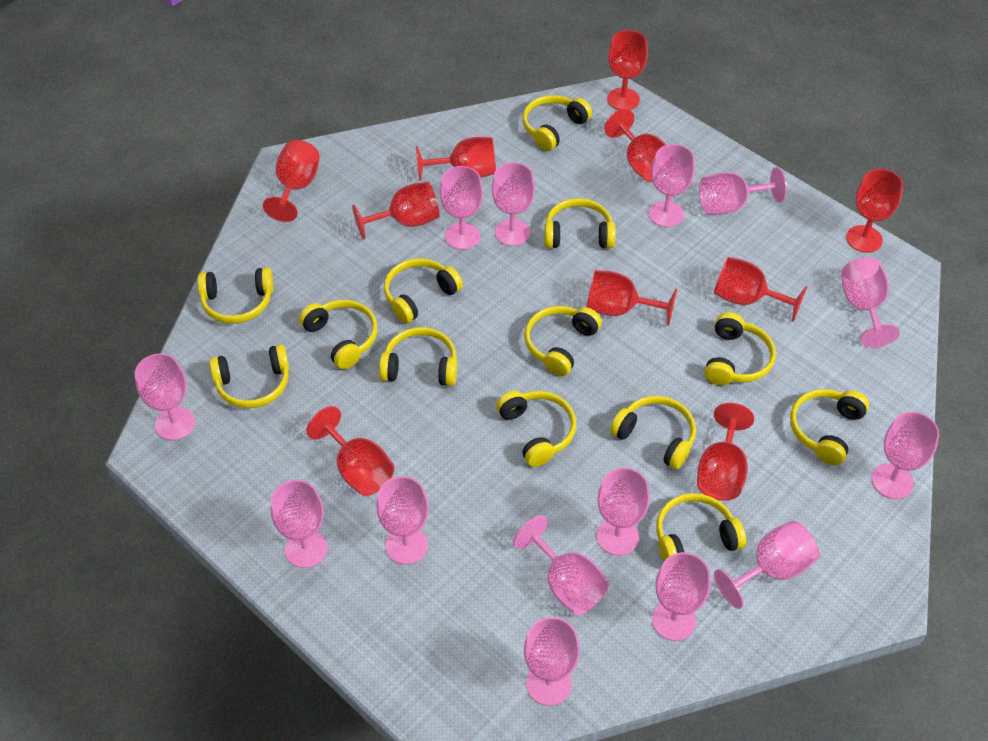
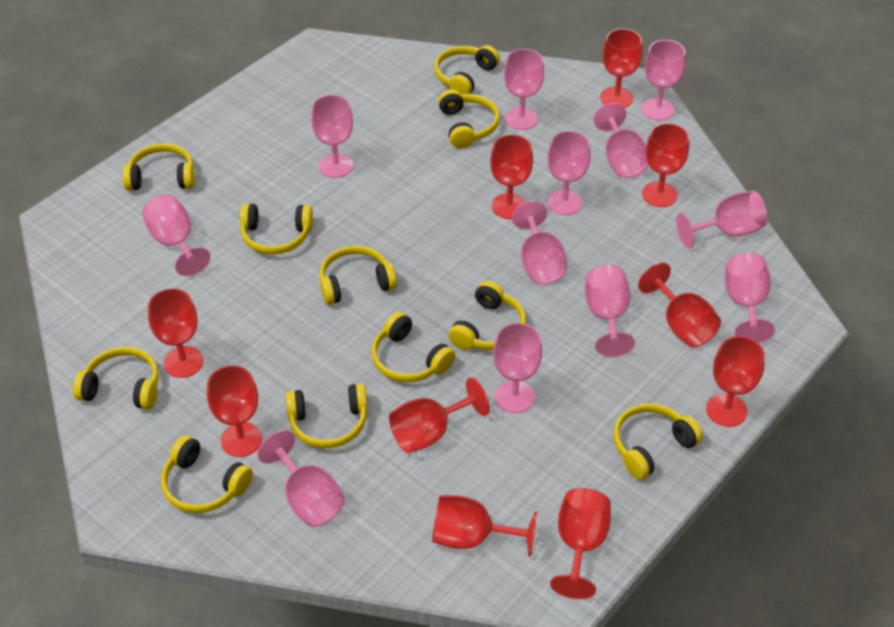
pink goblet: [135,353,195,440] [271,480,327,568] [376,476,429,564] [440,166,483,250] [492,162,535,246] [513,515,609,615] [524,617,580,706] [597,467,650,556] [649,144,695,227] [652,552,711,641] [699,167,787,215] [714,521,819,609] [841,257,900,348] [872,412,939,499] = 14 -> [142,194,210,276] [257,430,345,526] [311,95,353,178] [493,323,542,413] [504,49,544,130] [512,201,567,284] [547,131,591,215] [585,264,635,357] [594,103,649,178] [641,40,686,120] [676,191,767,248] [725,253,775,343] = 12
yellow headphones: [197,267,274,324] [209,344,289,408] [299,300,378,369] [379,327,457,386] [384,258,463,324] [496,391,576,467] [522,95,592,151] [524,306,602,376] [544,198,616,248] [610,396,696,470] [656,493,746,562] [705,312,776,385] [790,389,869,465] = 13 -> [73,347,159,409] [123,143,195,191] [161,435,253,513] [240,203,313,254] [286,383,368,448] [319,245,397,305] [371,312,455,382] [434,45,500,94] [438,89,500,148] [449,281,526,350] [613,403,703,479] = 11

